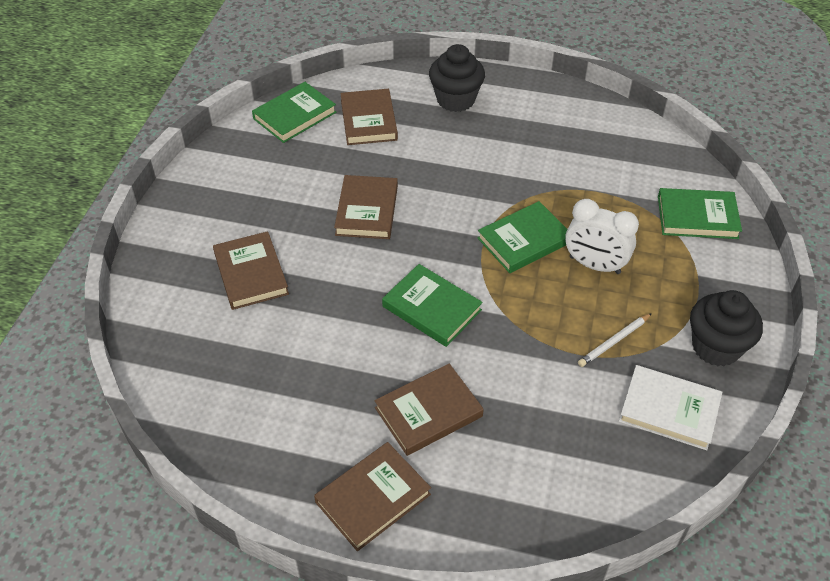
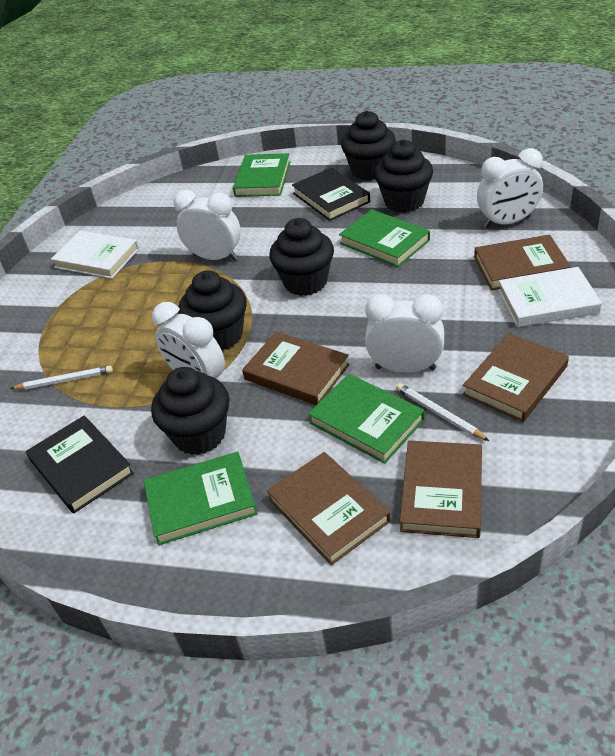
black book: none = 0 -> [26,415,134,514] [292,168,370,221] = 2
black cupcake: [429,44,485,112] [690,290,763,366] = 2 -> [151,367,230,455] [178,271,247,351] [269,218,334,296] [341,111,396,180] [374,140,433,213] = 5
white book: [619,365,722,450] = 1 -> [51,231,139,279] [498,267,602,327] = 2
white clock: [565,199,639,274] = 1 -> [152,302,225,378] [173,190,241,261] [365,294,444,373] [477,148,543,228] = 4
white pencil: [578,313,652,367] = 1 -> [10,366,113,389] [396,383,489,441] = 2

